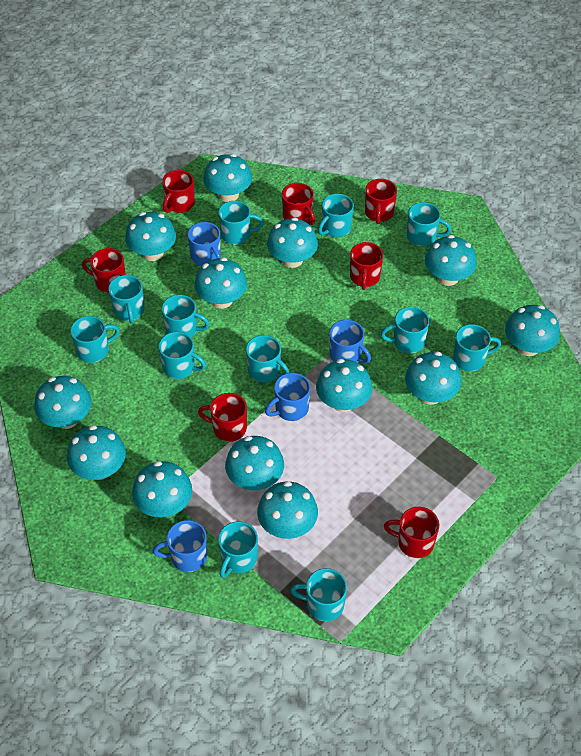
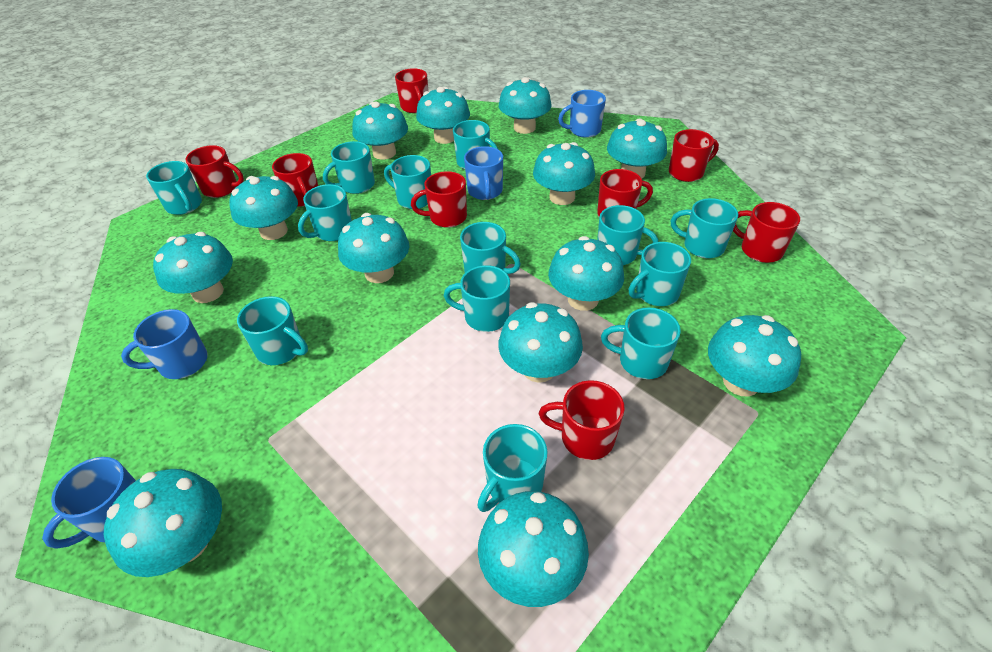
red mug: [82,248,126,293] [162,170,195,213] [198,393,247,442] [282,183,315,225] [350,242,383,290] [365,179,397,224] [384,507,439,558] = 7 -> [186,145,244,198] [272,153,318,207] [395,68,428,113] [411,171,467,228] [539,380,625,460] [597,169,653,217] [669,129,719,182] [733,202,800,263] = 8
turquoise mug: [70,316,120,363] [108,275,145,324] [158,332,206,379] [162,295,209,338] [218,201,264,244] [218,521,258,578] [246,335,289,382] [290,568,347,621] [318,194,354,237] [381,307,430,353] [407,202,451,246] [453,324,501,371] = 12 -> [146,161,202,215] [237,296,308,365] [298,184,352,241] [323,141,375,194] [384,155,431,209] [444,265,510,332] [453,120,498,169] [460,222,521,274] [477,424,548,512] [597,205,659,265] [601,307,681,379] [629,242,691,306] [671,198,738,258] = 13

